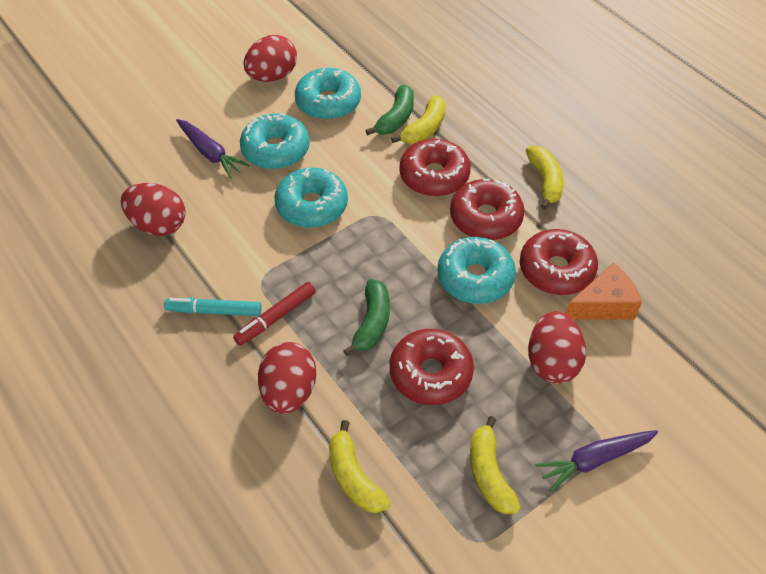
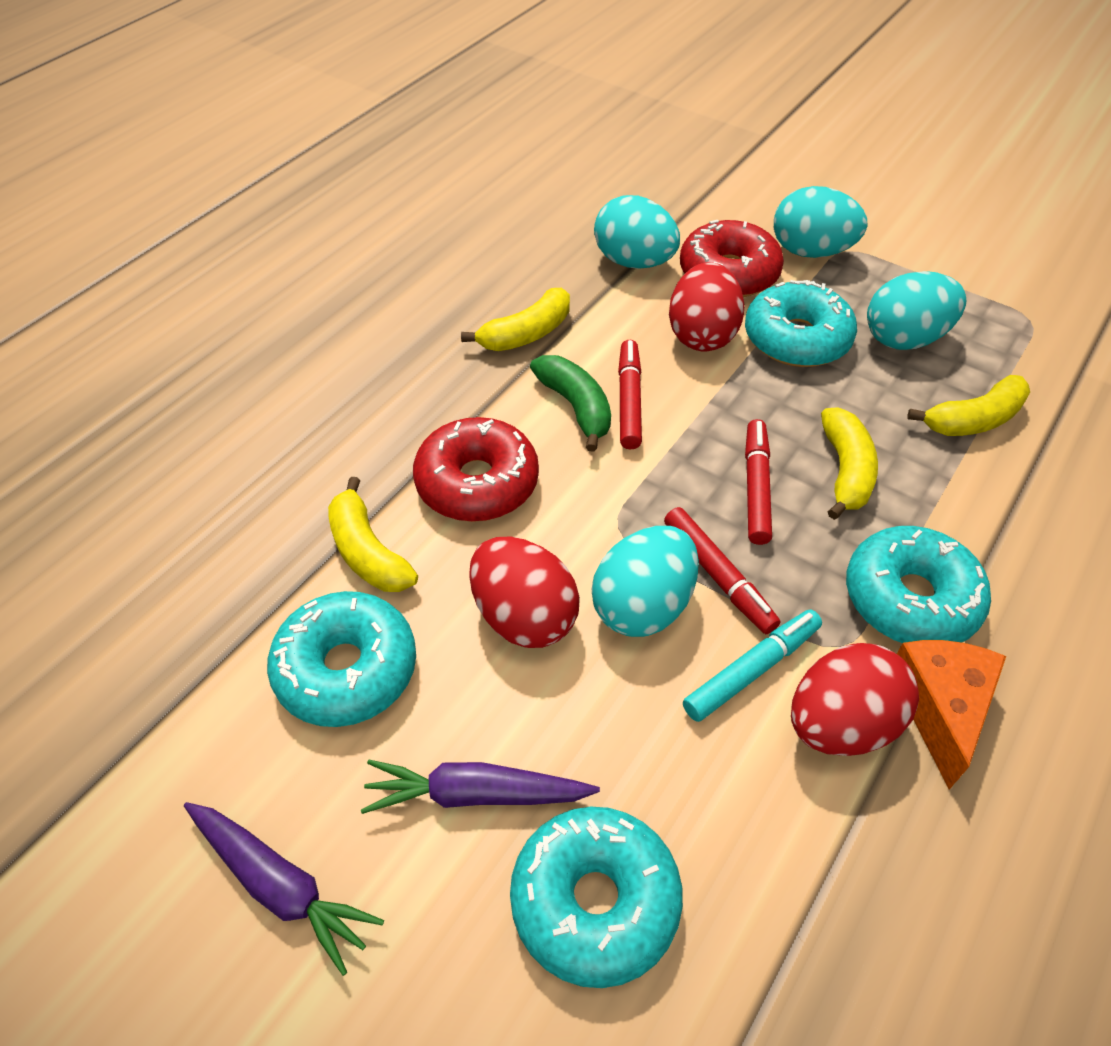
green banana: [343,279,390,356] [365,85,414,135] = 2 -> [530,355,611,452] = 1
red donut: [390,329,474,405] [399,139,471,197] [450,179,525,240] [520,229,598,295] = 4 -> [413,417,539,522] [680,220,784,297] = 2
red egg: [121,183,186,236] [243,35,297,82] [258,342,316,414] [528,311,586,384] = 4 -> [469,536,580,648] [669,262,745,351] [791,643,919,756] = 3
red marker: [233,282,316,345] = 1 -> [618,340,642,449] [664,507,780,634] [745,419,772,545] = 3
turquoise egg: none = 0 -> [592,526,699,637] [594,195,680,269] [774,186,867,258] [867,271,966,350] = 4

